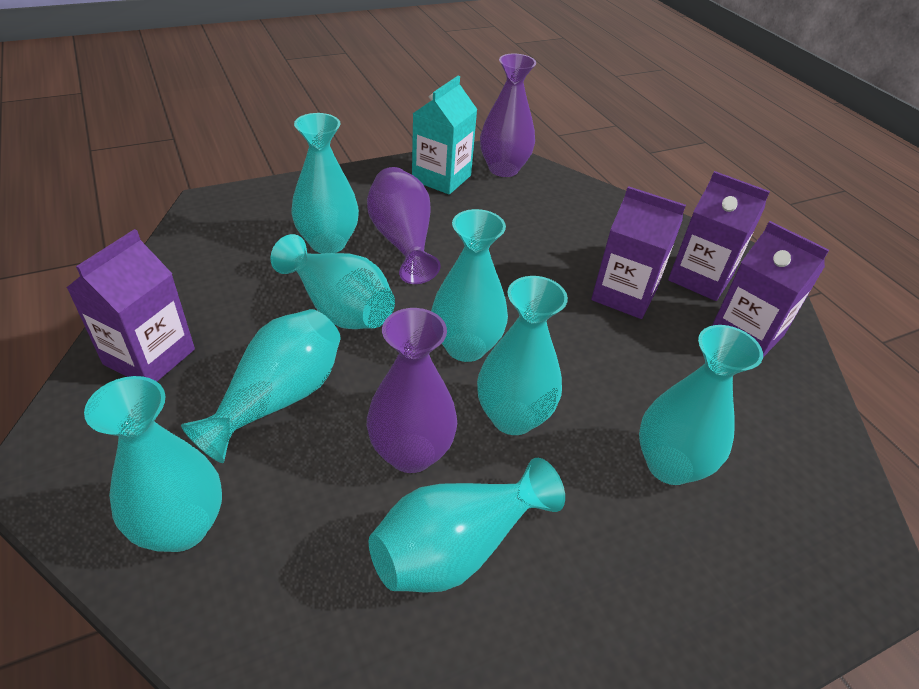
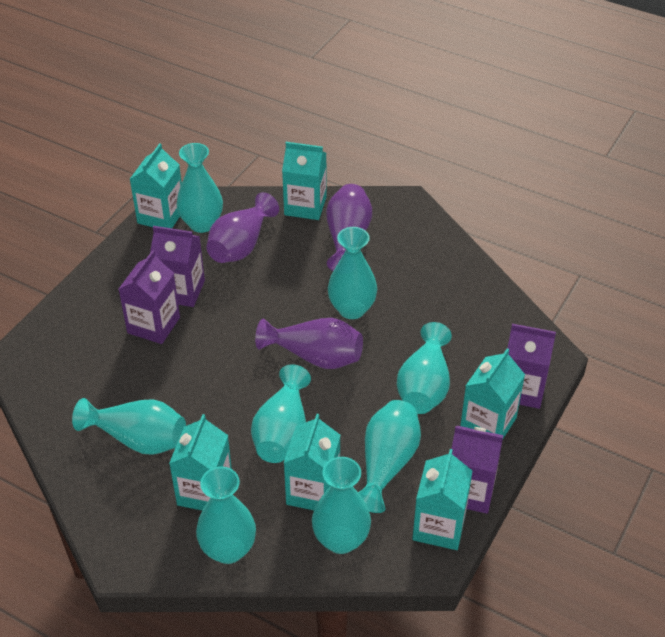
turquoise carton: [412,76,478,195] = 1 -> [130,143,182,228] [169,414,232,511] [282,142,327,220] [284,414,340,510] [412,449,472,550] [460,348,525,438] = 6

